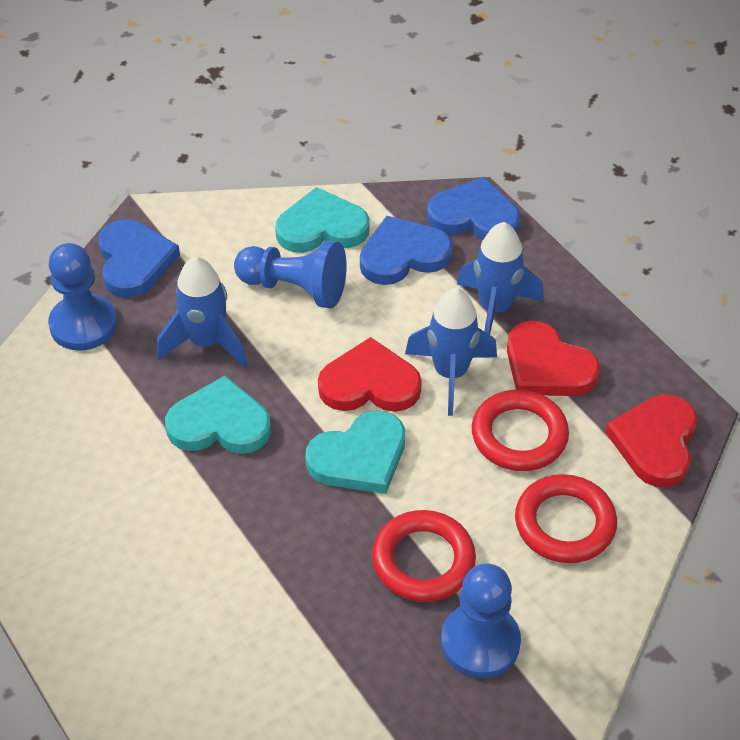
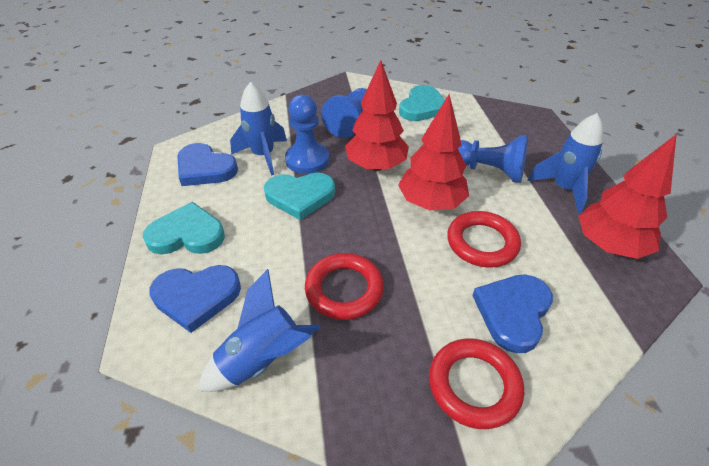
red heart: [318,337,422,412] [507,321,600,396] [605,394,697,488] = 3 -> none = 0
red tree: none = 0 -> [345,60,409,171] [398,94,469,211] [578,134,677,259] = 3

